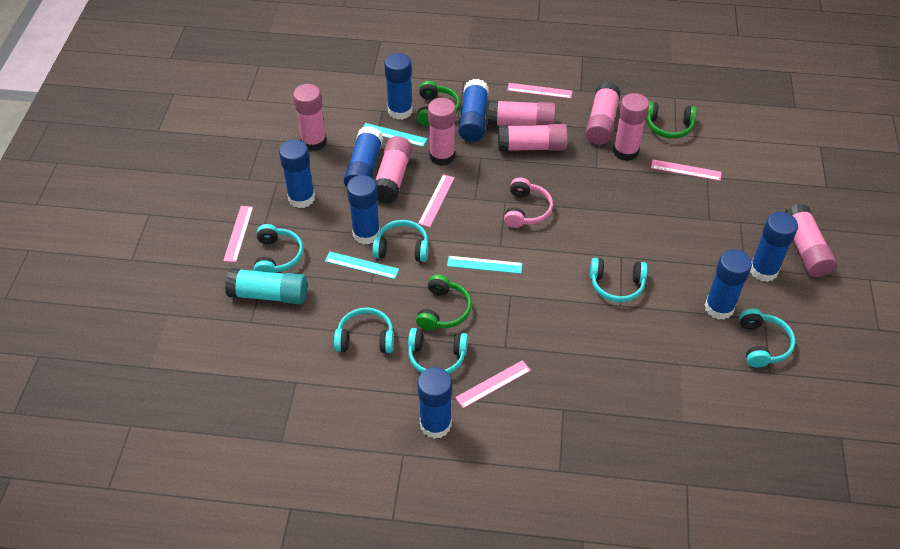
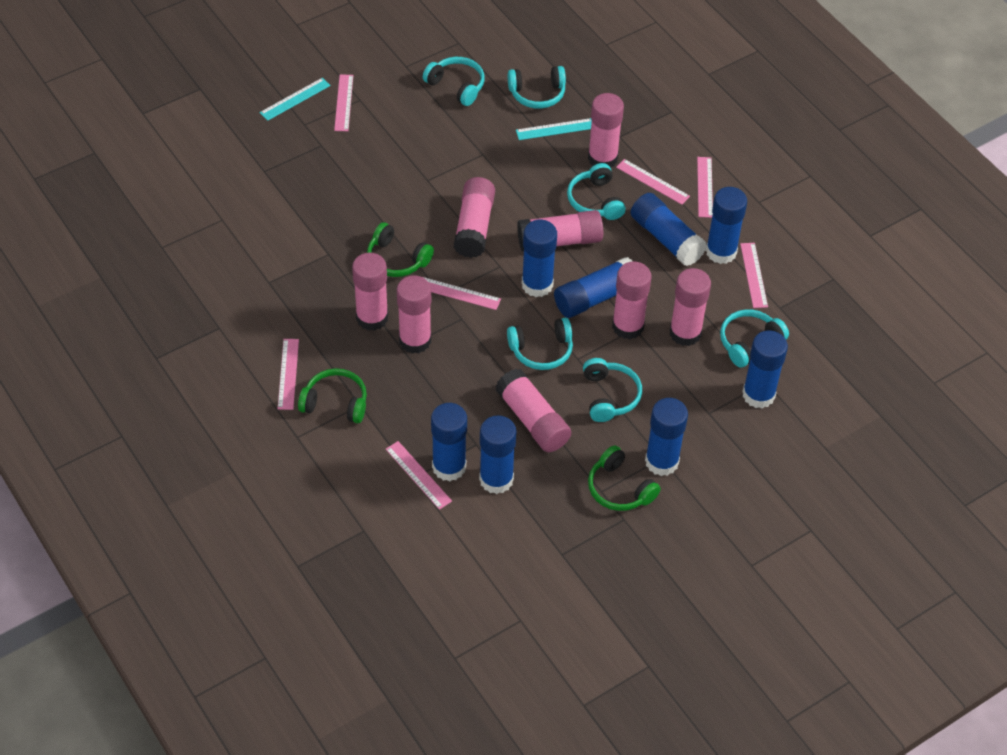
pink headphones: [504,177,553,228] = 1 -> none = 0
pink ruler: [223,206,253,262] [418,174,455,227] [455,360,531,408] [507,83,572,99] [651,159,722,181] = 5 -> [278,339,299,410] [334,74,353,131] [386,441,452,510] [423,277,501,310] [616,159,690,205] [697,157,713,218] [740,243,768,308] = 7
turquoise glue stick: [225,268,307,304] = 1 -> none = 0
turquoise ruler: [325,252,399,279] [363,123,427,147] [447,256,522,274] = 3 -> [260,78,331,121] [516,118,592,140] = 2

